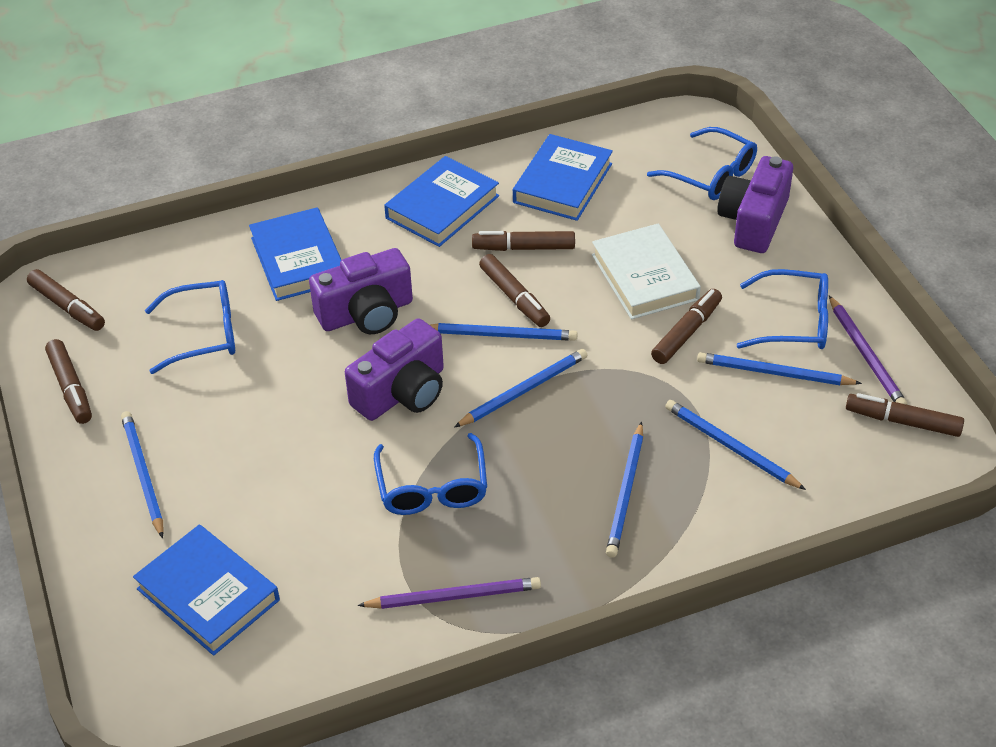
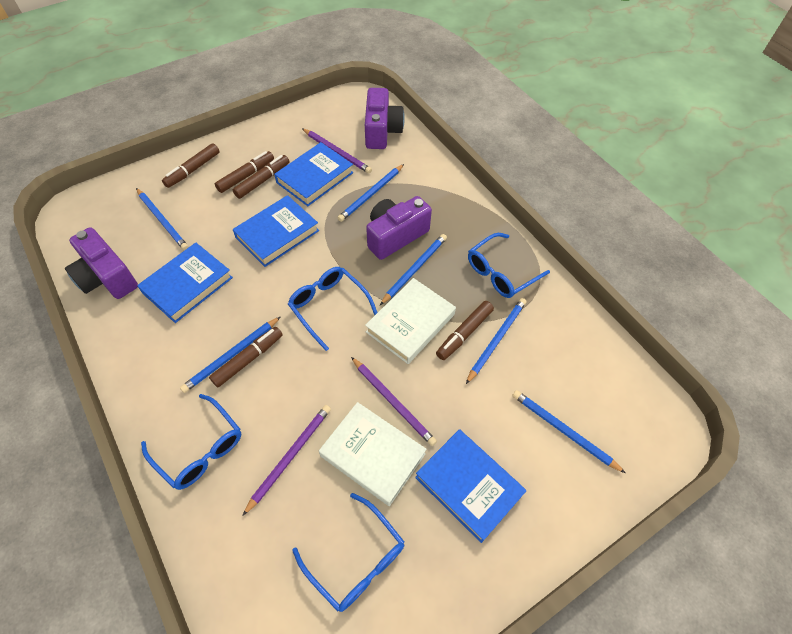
brown marker: [27,269,105,331] [45,339,92,424] [472,231,575,251] [479,254,550,327] [651,289,722,364] [846,393,964,437] = 6 -> [162,143,220,188] [209,327,282,387] [215,151,274,193] [233,155,289,199] [436,301,494,360] = 5
purple pencil: [358,577,541,609] [829,296,907,405] = 2 -> [242,405,331,516] [302,128,372,174] [351,357,437,446] = 3
white book: [592,224,701,319] = 1 -> [319,402,426,506] [365,278,456,364] = 2

